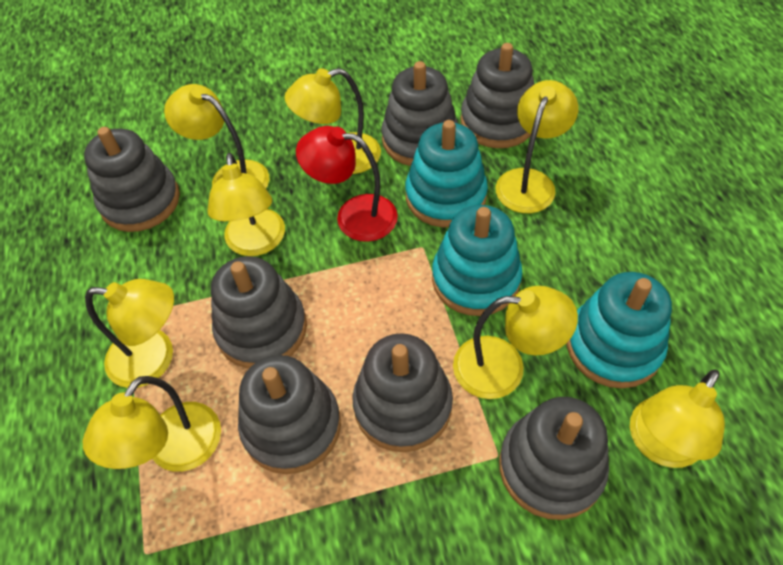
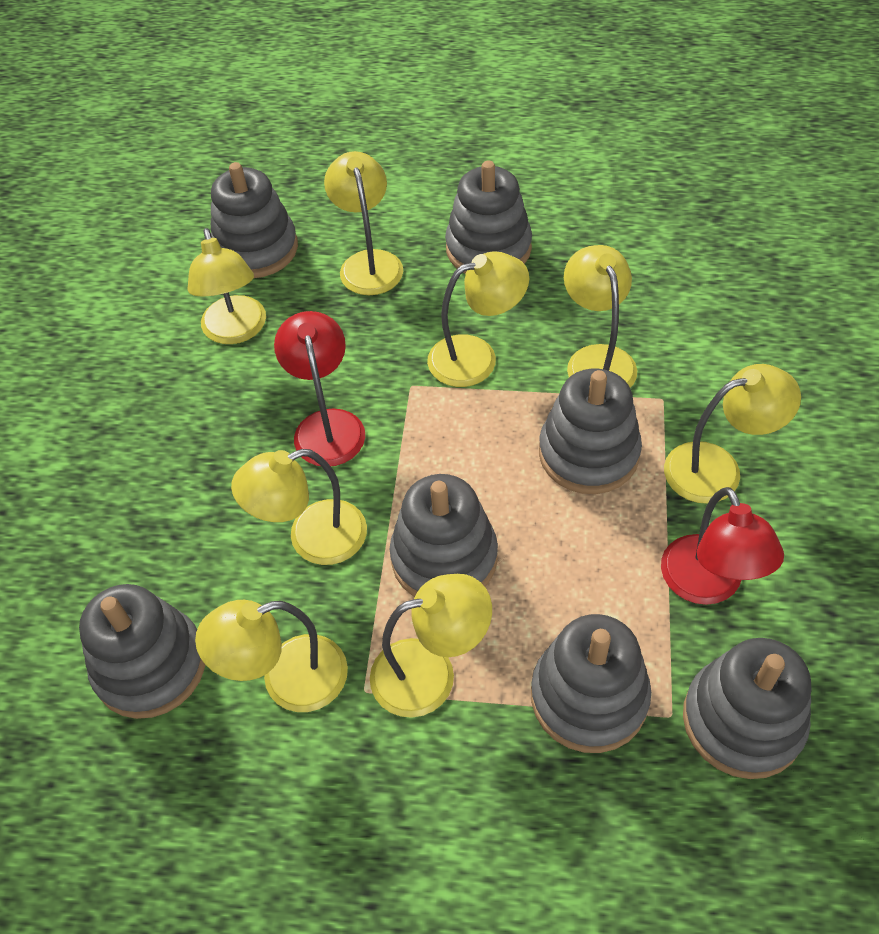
red lamp: [296,126,398,242] = 1 -> [274,311,365,466] [661,487,784,605] = 2
turquoise stacking toy: [405,120,488,227] [432,205,522,316] [566,272,672,388] = 3 -> none = 0

